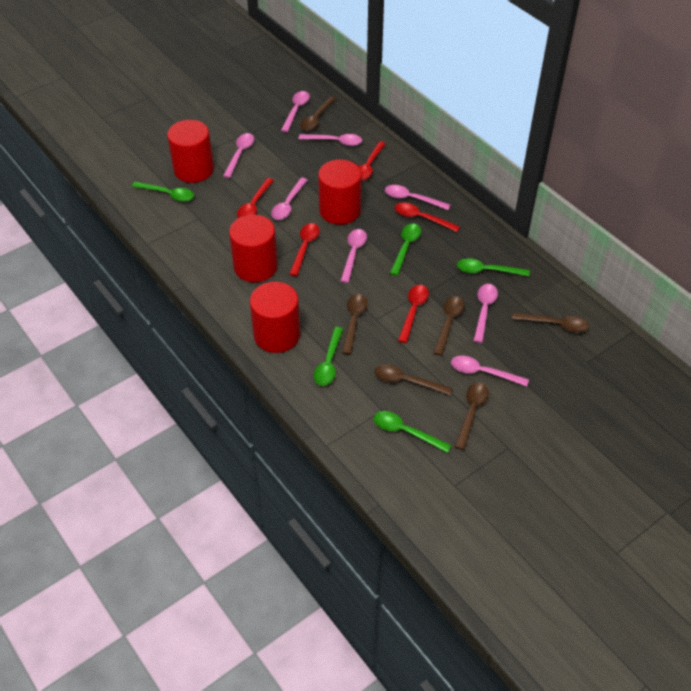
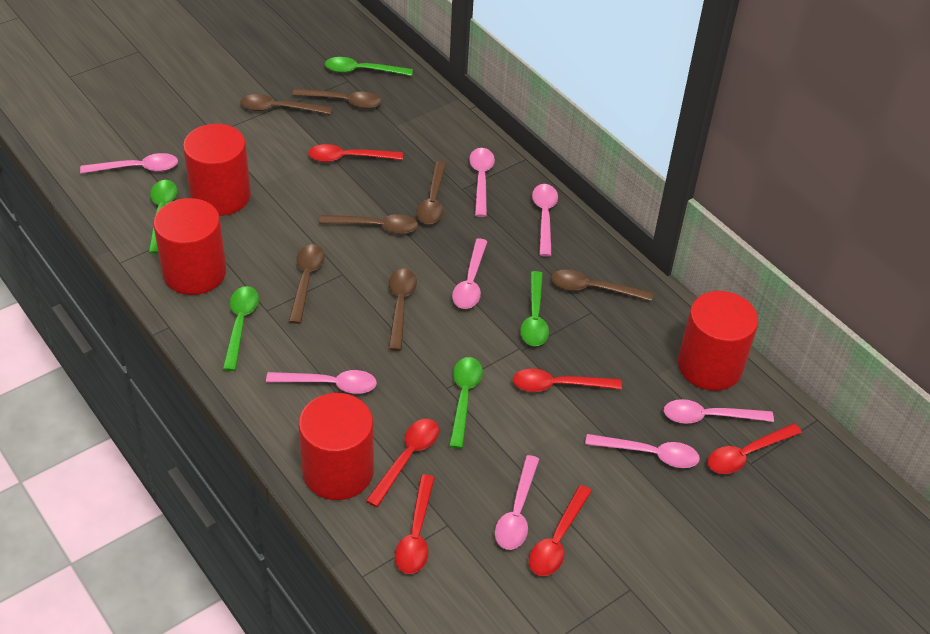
brown spoon: [300,96,336,131] [342,294,368,354] [375,364,453,395] [433,296,464,356] [455,382,489,450] [512,312,589,333] = 6 -> [240,94,332,115] [288,244,325,324] [292,89,381,109] [319,214,418,234] [389,268,417,351] [416,161,447,224] [551,269,653,301] = 7
red spoon: [237,178,274,218] [289,223,320,276] [358,141,386,181] [395,202,460,232] [398,285,429,343] = 5 -> [308,144,403,162] [366,419,439,507] [395,475,435,574] [513,368,622,392] [529,485,592,576] [708,423,802,474] = 6

